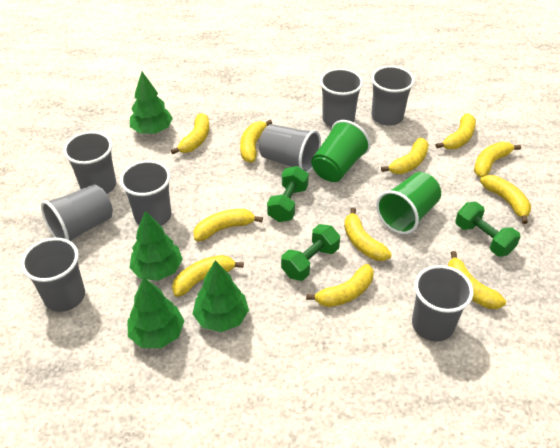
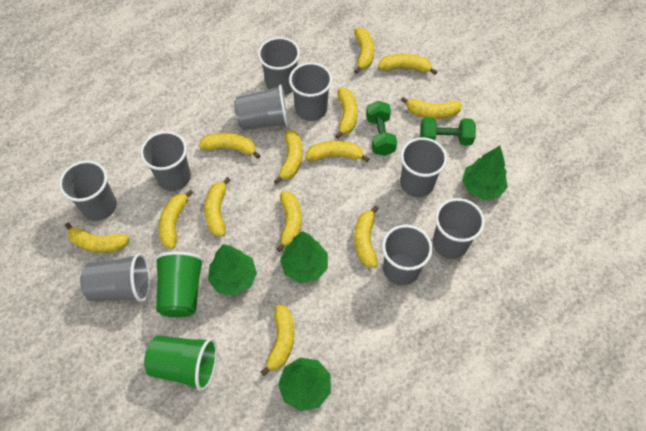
green dumbbell: [267,166,309,222] [281,224,340,281] [455,202,521,257] = 3 -> [366,101,397,156] [420,117,476,146] = 2
grey cup: [21,238,85,312] [41,184,113,241] [63,131,116,194] [120,160,171,226] [259,124,321,173] [320,68,363,127] [371,66,415,126] [412,265,474,342] = 8 -> [59,160,117,221] [80,253,150,302] [140,131,191,191] [234,85,289,130] [258,37,300,95] [289,62,332,121] [382,225,433,286] [400,137,447,197] [433,198,485,259] = 9
yellow banana: [171,113,209,154] [172,255,244,297] [193,209,263,241] [240,120,272,162] [306,264,374,307] [344,207,392,261] [381,138,429,174] [436,113,476,149] [448,251,506,309] [474,142,521,177] [480,175,531,224] = 11 -> [65,223,130,253] [159,190,193,249] [199,133,261,159] [204,177,230,237] [260,304,294,376] [274,130,303,184] [277,191,302,252] [305,141,370,162] [335,88,358,139] [354,28,374,74] [354,206,379,268] [378,54,437,75] [401,97,462,119] = 13

